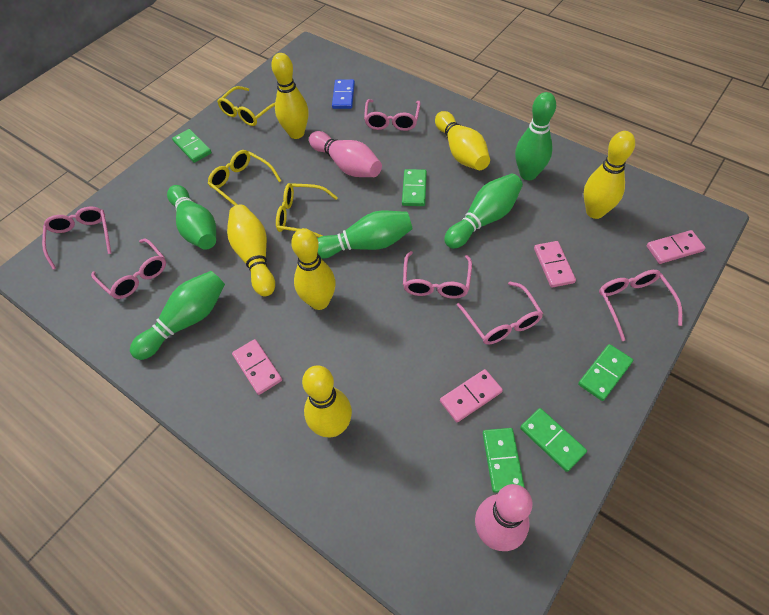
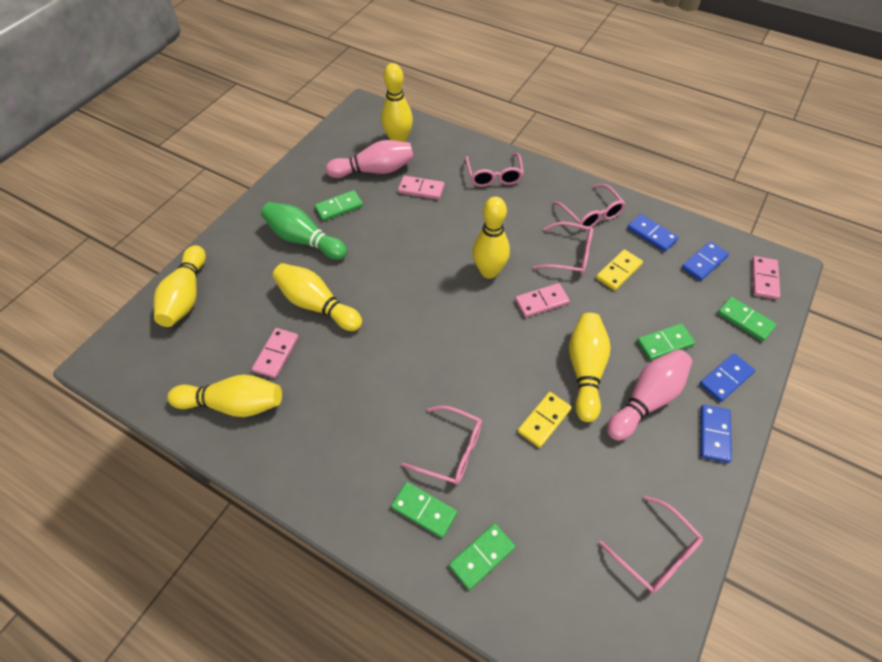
blue domino: [332,79,355,109] = 1 -> [627,214,679,252] [682,241,729,281] [700,353,755,402] [700,405,732,463] = 4
green bowling pin: [130,271,225,360] [167,185,216,250] [317,211,412,259] [444,174,523,249] [515,92,556,180] = 5 -> [261,202,347,260] = 1
pink glasses: [42,207,111,270] [91,238,166,299] [364,99,420,131] [403,251,472,299] [457,282,543,345] [599,270,682,341] = 6 -> [402,405,482,485] [465,153,524,187] [533,222,593,275] [553,184,626,230] [599,496,703,594] = 5
yellow domino: none = 0 -> [518,392,572,448] [596,249,643,291] = 2
yellow glasses: [208,150,281,206] [217,86,275,126] [276,183,338,237] = 3 -> none = 0

